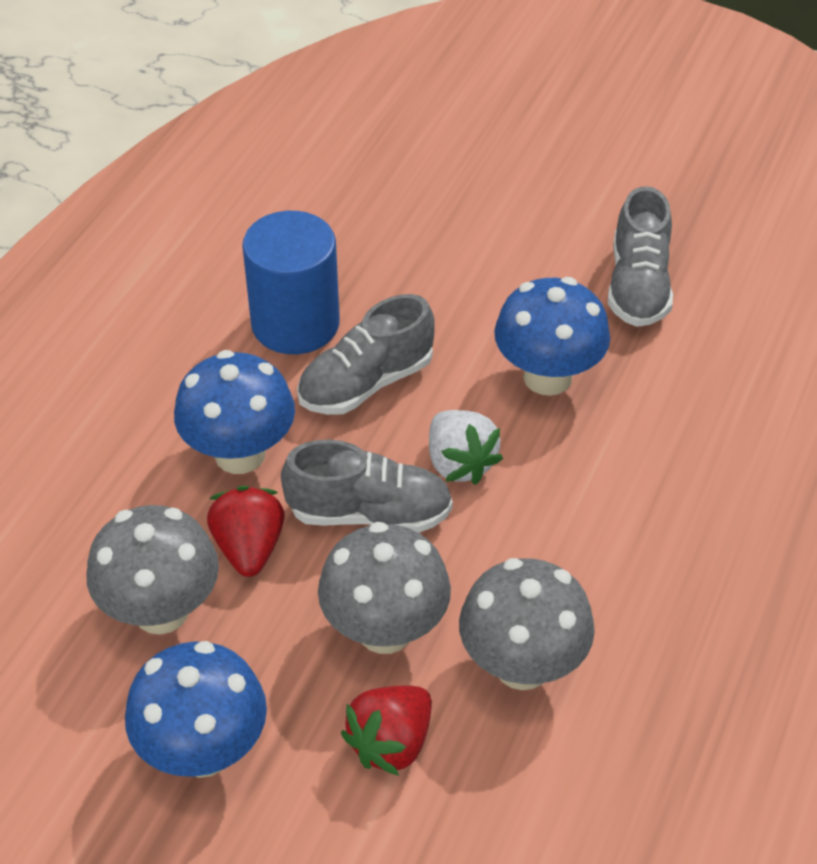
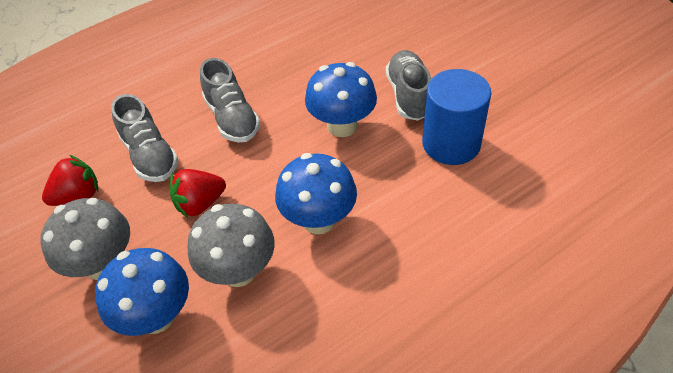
grey mushroom: [86,505,219,635] [318,522,451,654] [459,558,595,690] = 3 -> [40,198,130,280] [188,203,275,287] = 2
white strawberry: [429,410,503,485] = 1 -> none = 0

